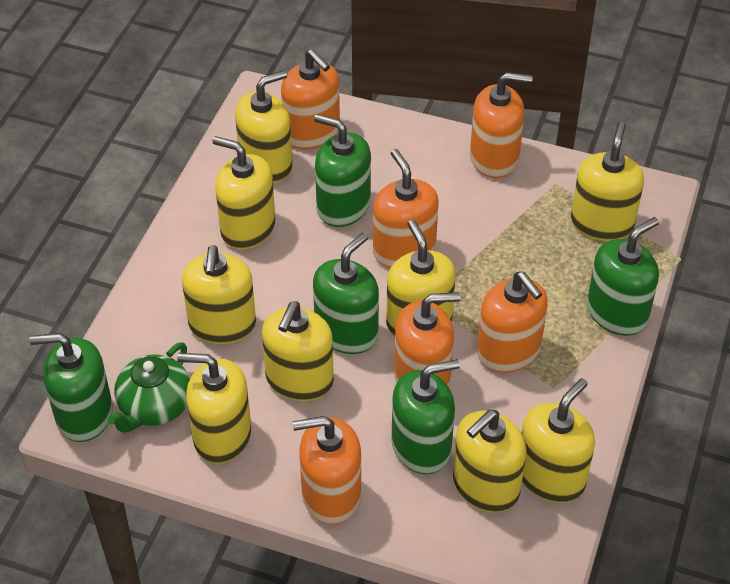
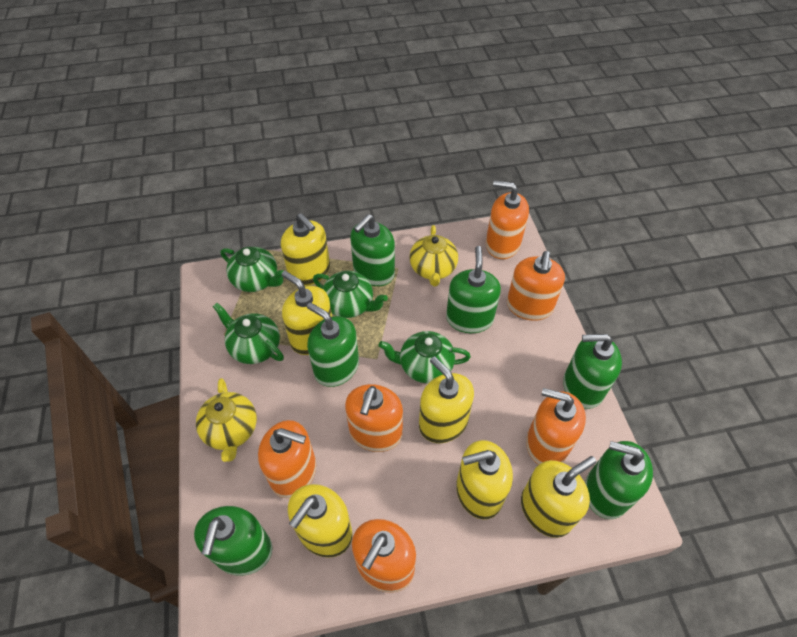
green soap dispenser: [29,333,113,442] [313,233,379,354] [314,114,371,227] [391,359,460,474] [587,217,659,336] = 5 -> [194,506,272,576] [307,303,359,387] [350,214,395,286] [446,246,501,333] [563,334,622,409] [585,441,653,519] = 6
green teapot: [108,342,190,433] = 1 -> [213,303,284,364] [221,247,284,292] [313,271,388,318] [378,331,471,383] = 4
yellow soap dispenser: [177,353,251,464] [182,245,256,344] [212,136,275,250] [235,70,293,183] [262,301,334,401] [386,220,456,336] [453,410,526,513] [522,378,595,503] [571,121,644,241] = 9 -> [281,213,330,286] [281,271,332,355] [288,484,353,558] [419,356,474,443] [456,440,513,519] [521,456,596,538] = 6
yellow teapot: none = 0 -> [196,378,257,462] [409,225,458,286] = 2

